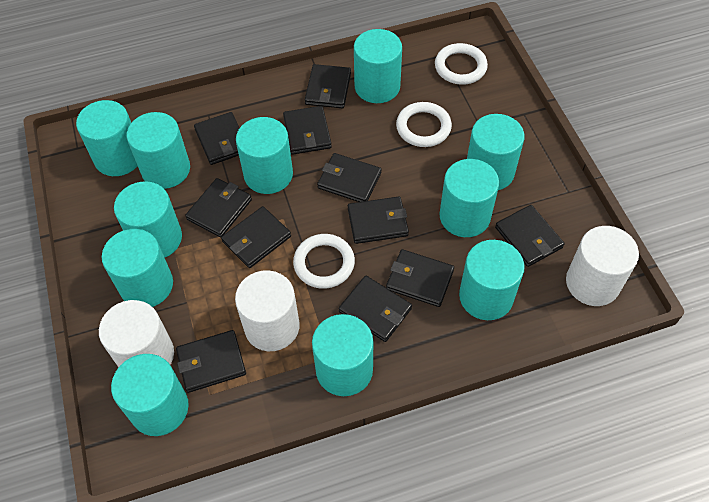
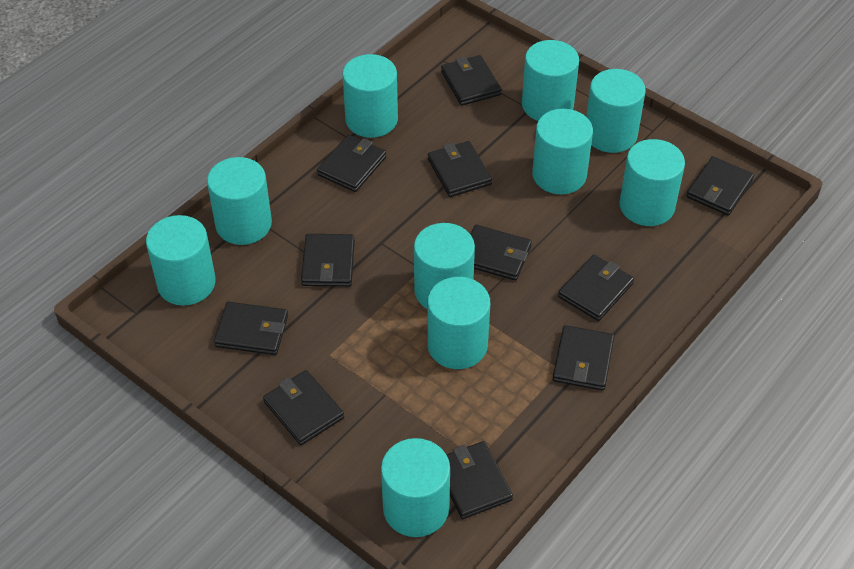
turquoise cylinder: [76,100,137,176] [102,229,173,307] [111,354,189,436] [114,181,182,258] [127,112,190,189] [236,117,293,194] [312,314,373,396] [354,29,402,103] [440,159,499,237] [459,240,525,320] [467,114,525,190] = 11 -> [146,215,216,306] [207,157,272,245] [342,54,398,138] [381,438,450,537] [414,223,475,309] [427,277,490,369] [522,40,579,121] [532,109,593,194] [586,69,646,153] [619,139,685,226] = 10
white cylinder: [99,300,174,367] [235,270,300,351] [566,226,639,306] = 3 -> none = 0
white ring: [293,234,355,289] [396,102,452,147] [435,43,488,85] = 3 -> none = 0

